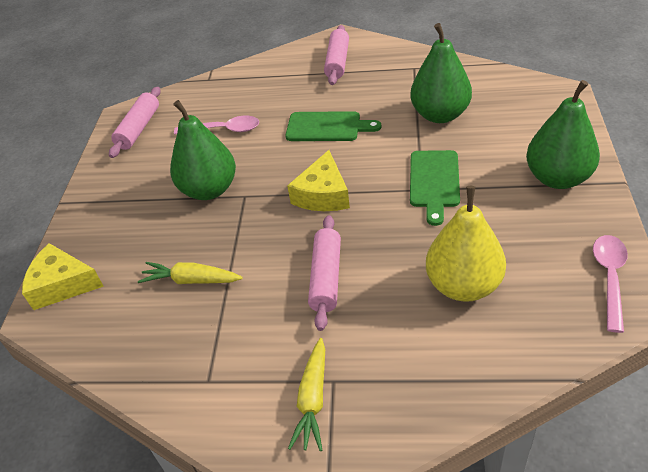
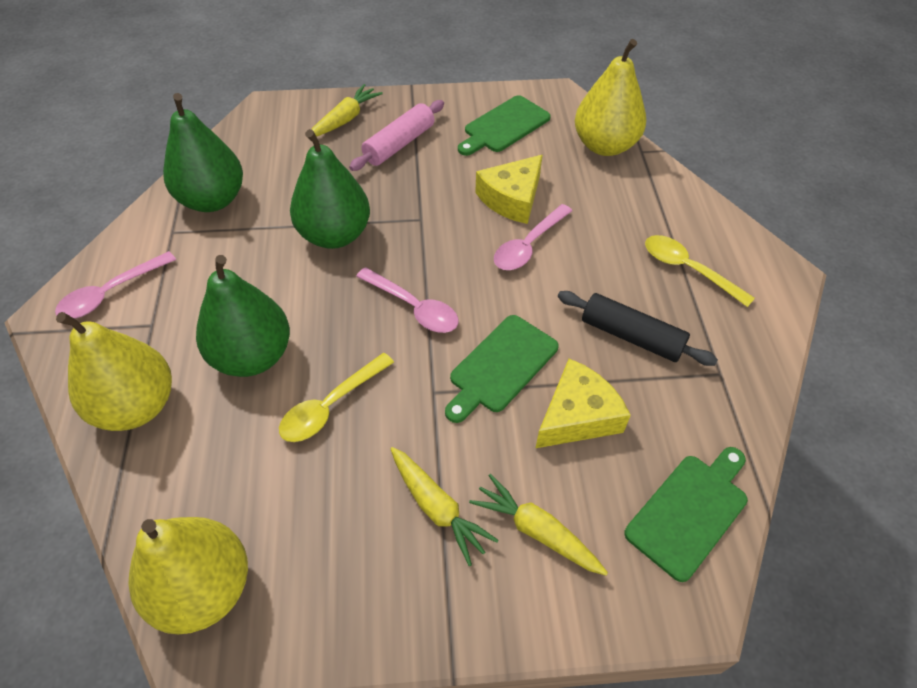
black rolling pin: none = 0 -> [558,291,718,366] = 1
green cutting board: [285,111,381,141] [410,150,460,226] = 2 -> [445,315,558,423] [458,95,551,156] [624,447,748,582] = 3
pink rolling pin: [109,87,161,158] [308,215,341,331] [324,25,349,85] = 3 -> [349,100,444,171] = 1
pink spoon: [174,116,259,135] [593,235,628,333] = 2 -> [55,251,176,319] [356,267,459,333] [494,204,572,270] = 3
yellow carrot: [138,262,243,284] [288,338,325,451] = 2 -> [311,84,383,137] [390,447,499,566] [469,474,608,576] = 3
yellow pear: [426,186,506,302] = 1 -> [56,312,172,431] [128,517,248,634] [575,39,646,156] = 3
yellow spoon: none = 0 -> [279,353,394,442] [645,235,755,307] = 2

